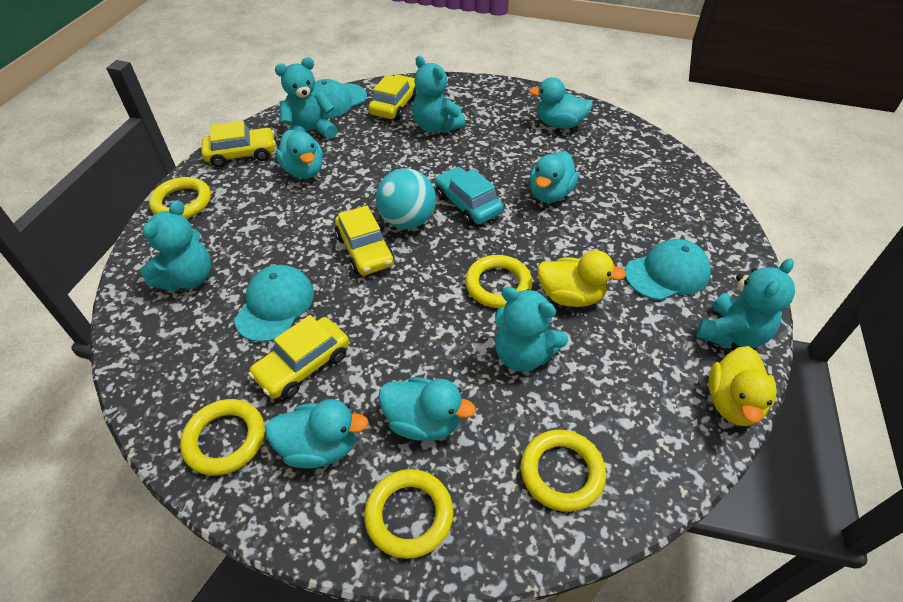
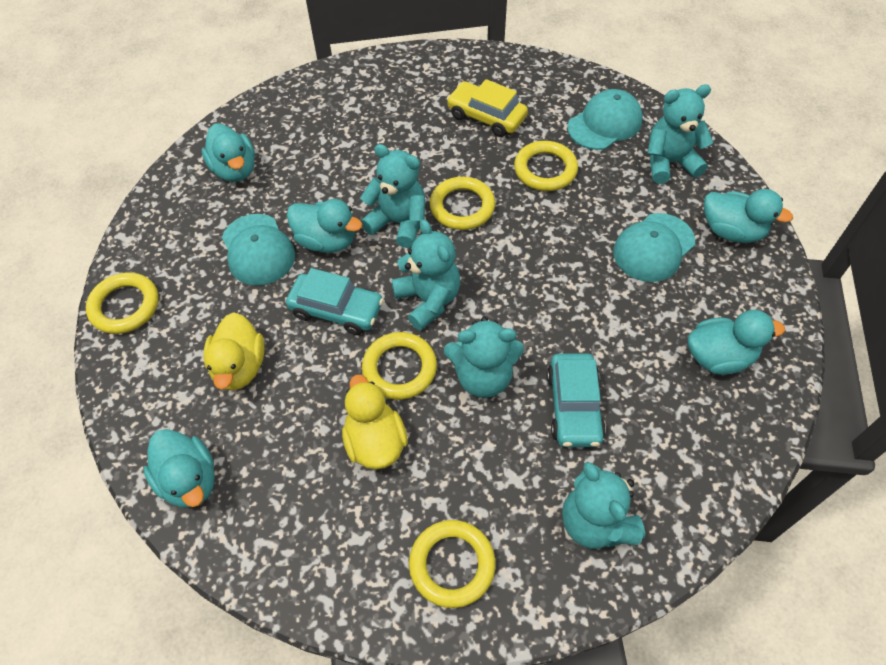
turquoise ball: [376,168,436,229] = 1 -> none = 0
turquoise car: [435,167,503,225] = 1 -> [286,268,384,335] [547,353,606,447] = 2
yellow car: [202,121,276,167] [248,315,349,399] [335,205,394,275] [368,75,417,120] = 4 -> [447,79,528,137] = 1

